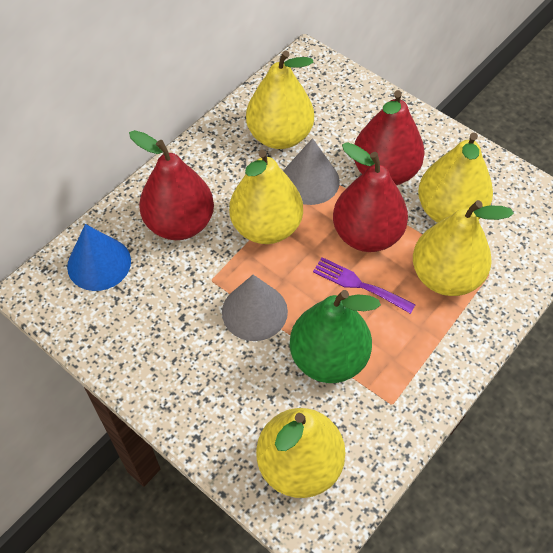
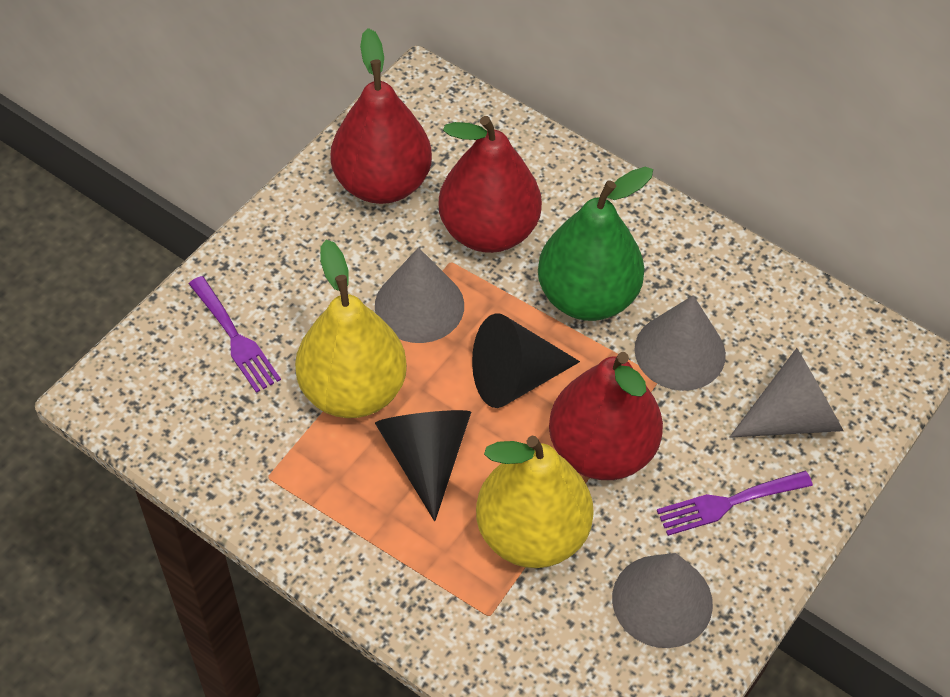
black cone: none = 0 -> [375,410,471,521] [472,314,580,408] = 2
blue cone: [67,224,131,291] = 1 -> none = 0
grey cone: [222,275,288,341] [283,138,340,205] = 2 -> [375,248,464,343] [612,553,713,648] [634,295,726,391] [730,348,844,438] = 4
purple fork: [313,257,416,314] = 1 -> [189,276,281,393] [657,471,813,536] = 2
yellow pear: [229,150,303,244] [246,51,314,149] [256,408,345,498] [413,200,514,296] [418,132,493,223] = 5 -> [295,240,407,418] [476,436,594,568] = 2

